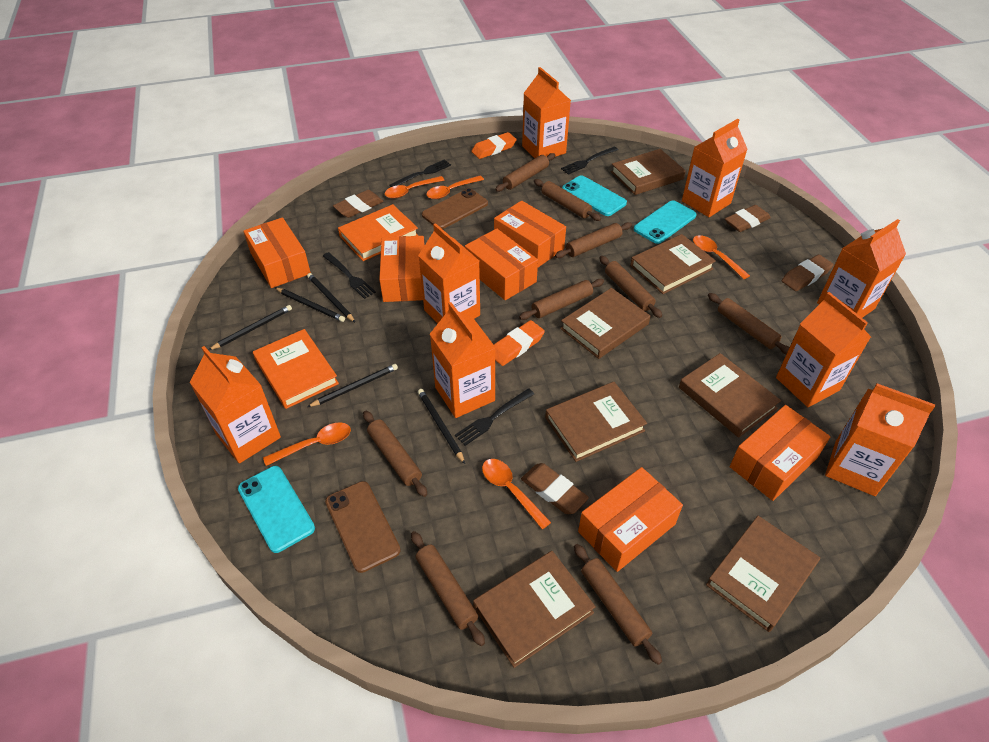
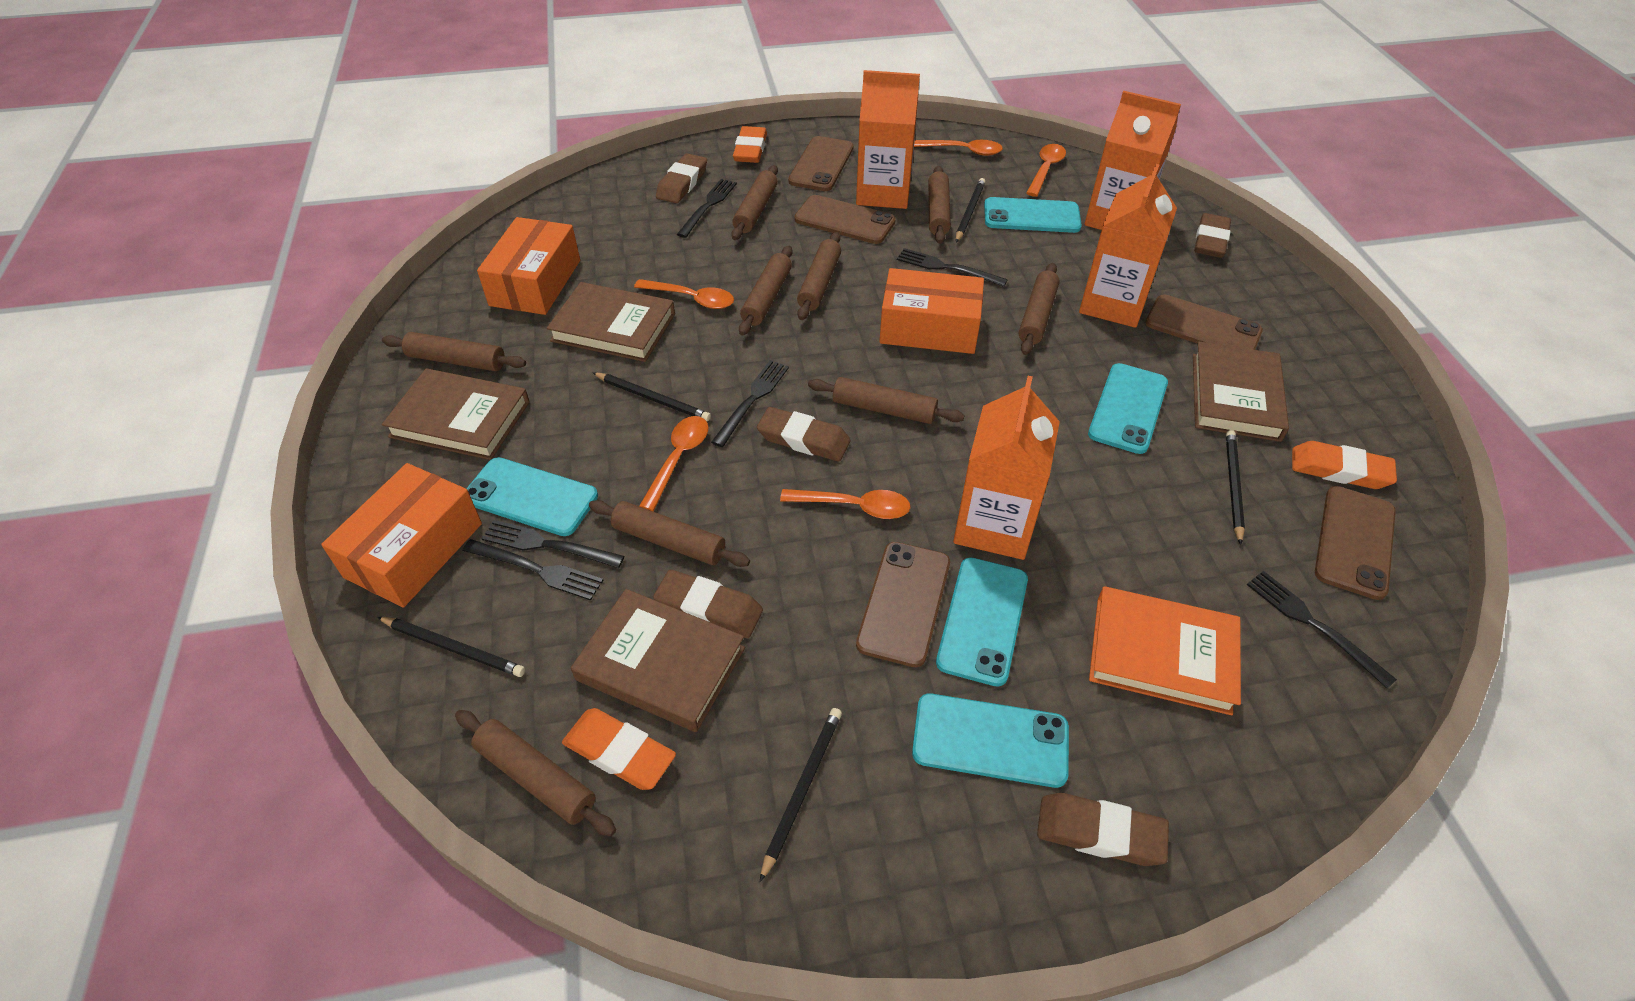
black fork: [323,252,376,299] [389,159,451,187] [455,388,534,446] [561,147,618,175] = 4 -> [463,539,603,601] [481,520,624,568] [677,179,737,238] [711,360,789,447] [897,248,1008,287] [1247,571,1397,688] = 6
brown book: [473,551,596,668] [545,382,647,462] [560,288,650,359] [611,149,686,195] [630,234,716,294] [679,353,781,438] [706,516,820,632] = 7 -> [382,368,530,460] [547,282,675,362] [571,589,745,732] [1193,342,1289,442] = 4
brown eraser: [333,190,384,218] [521,463,589,514] [725,205,771,232] [781,254,834,291] = 4 -> [653,570,763,638] [656,153,707,203] [757,407,850,461] [1037,793,1169,866] [1194,213,1231,258] = 5
brown phone: [325,481,401,573] [422,188,488,229] = 2 -> [788,136,854,191] [794,195,896,244] [856,542,950,667] [1145,295,1263,350] [1315,486,1396,600] = 5
orange book: [253,329,339,409] [338,204,419,261] = 2 -> [1089,586,1241,715] = 1
orange box: [243,217,311,288] [379,236,425,302] [465,228,538,300] [494,201,566,267] [578,467,683,572] [730,405,831,501] = 6 -> [321,463,482,608] [477,217,580,315] [879,268,984,354] = 3
orange carton: [190,346,281,463] [418,223,480,324] [430,302,496,418] [522,67,571,158] [682,119,748,217] [776,292,871,407] [817,219,906,318] [825,383,935,496] = 8 -> [856,70,920,209] [953,376,1060,560] [1079,164,1177,328] [1085,91,1181,230] = 4
orange eraser: [471,132,517,159] [494,320,545,366] = 2 -> [562,708,676,790] [733,126,767,163] [1292,441,1397,489] = 3
turquoise phone: [238,466,315,553] [562,175,627,216] [634,200,697,244] = 3 -> [466,457,598,536] [912,694,1069,788] [936,558,1028,687] [984,197,1082,233] [1088,363,1168,454] = 5

